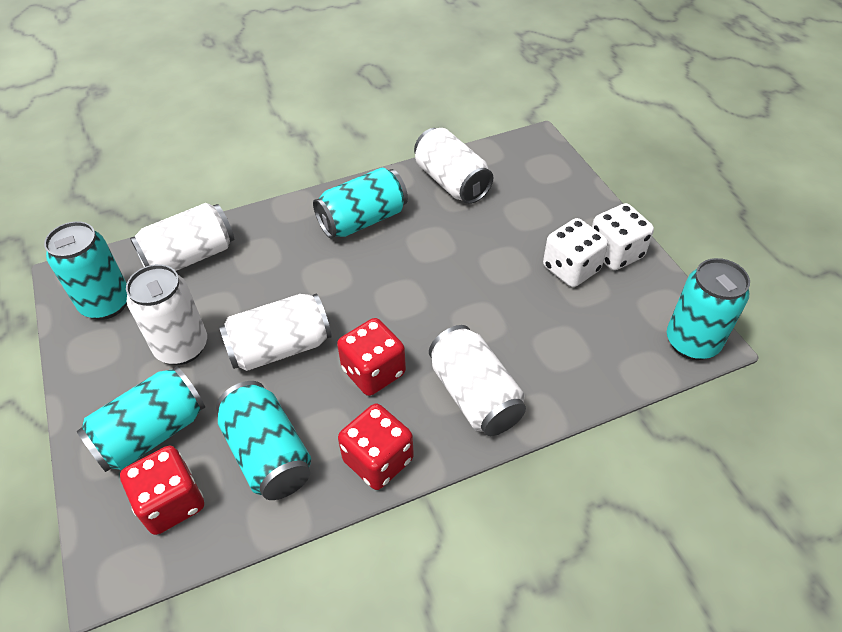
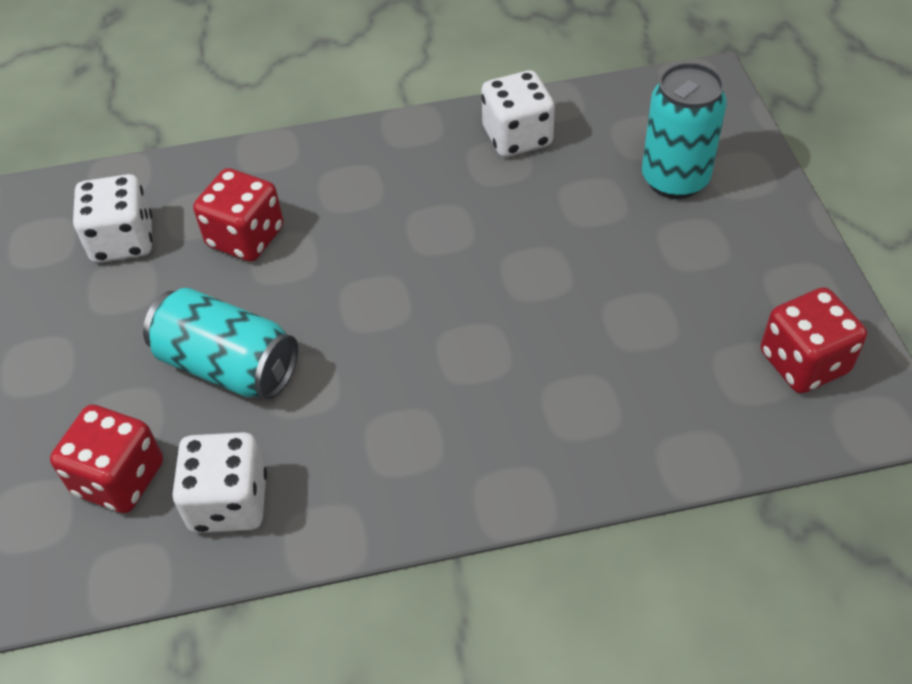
turquoise can: [44,221,127,320] [76,366,205,472] [216,381,311,500] [313,167,408,239] [667,258,750,360] = 5 -> [143,288,298,399] [642,63,727,199] = 2
white can: [126,264,207,365] [130,203,234,271] [219,293,332,371] [414,128,493,204] [429,325,526,436] = 5 -> none = 0
white dice: [543,218,608,287] [592,203,654,270] = 2 -> [73,174,153,263] [172,432,267,533] [481,70,555,157] = 3

